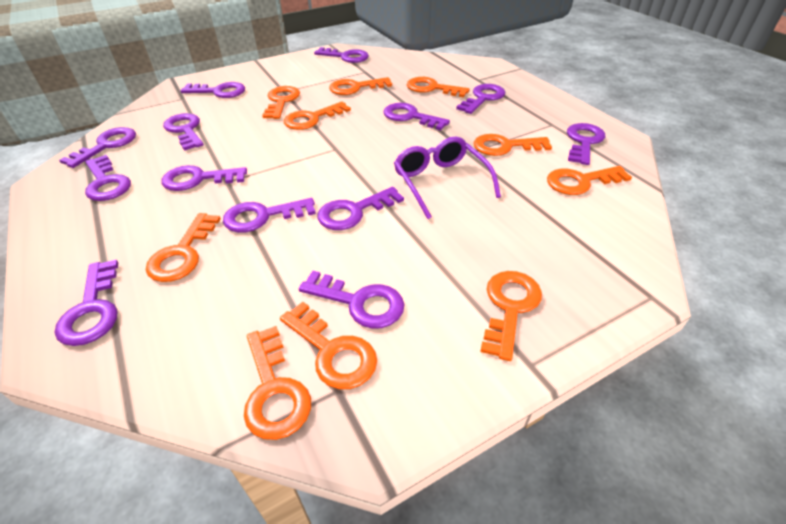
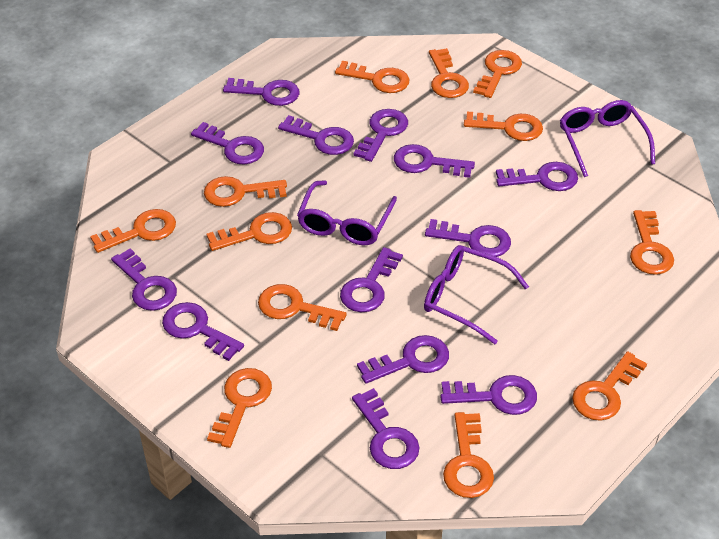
orange key: [146,213,221,282] [244,326,311,440] [262,86,300,119] [280,302,377,389] [284,102,351,130] [329,77,392,95] [407,77,470,98] [474,134,552,156] [480,271,542,361] [547,166,632,195] = 10 -> [90,209,176,253] [204,176,287,207] [207,212,292,251] [207,368,272,448] [258,284,346,331] [335,61,410,93] [429,48,469,98] [443,412,494,498] [464,112,543,141] [473,50,522,98] [572,351,647,421] [630,210,674,275] = 12
purple glasses: [394,136,501,219] = 1 -> [297,180,397,245] [424,245,529,344] [560,100,655,177] = 3

